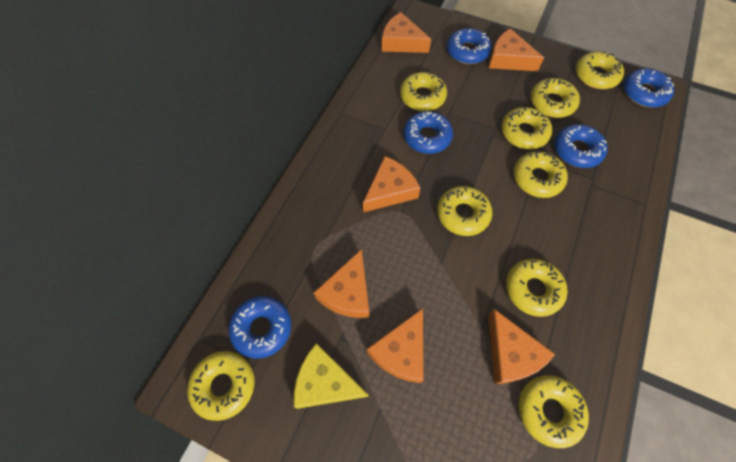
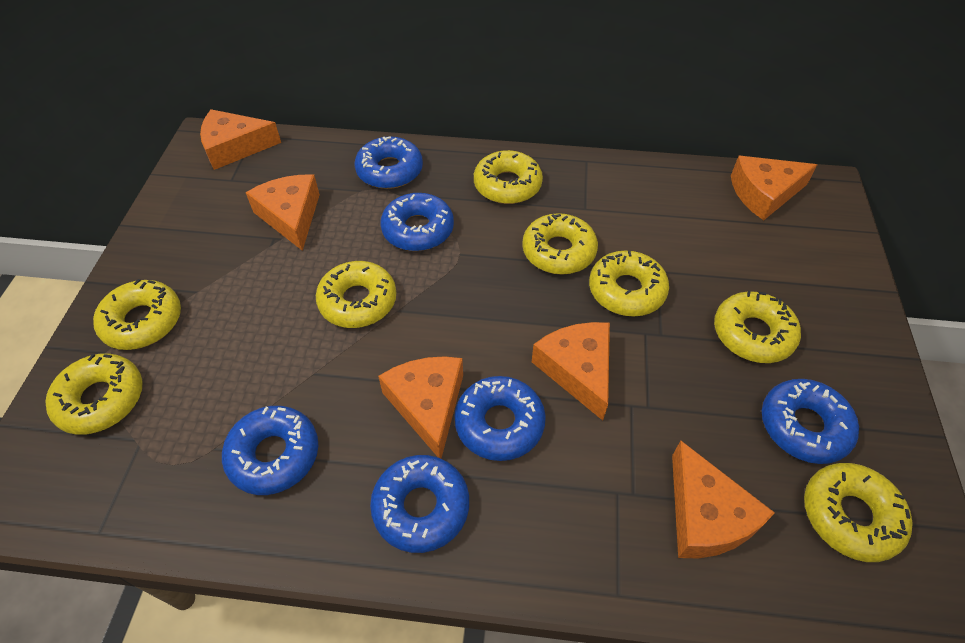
blue donut: [228,296,291,359] [403,111,453,154] [447,28,491,64] [554,124,608,168] [623,68,674,107] = 5 -> [222,406,318,495] [355,136,423,189] [370,455,469,553] [380,193,454,251] [454,376,546,461] [762,379,859,464] = 6
yellow cheese: [294,343,368,409] = 1 -> none = 0
yellow donut: [187,351,255,421] [400,72,447,111] [437,186,492,236] [502,107,552,149] [506,259,567,317] [514,151,568,198] [519,375,589,448] [531,78,580,118] [576,51,624,89] = 9 -> [45,353,143,435] [93,279,181,350] [316,261,397,328] [474,150,543,204] [522,213,598,275] [589,251,669,316] [714,291,801,363] [804,463,913,562] = 8

